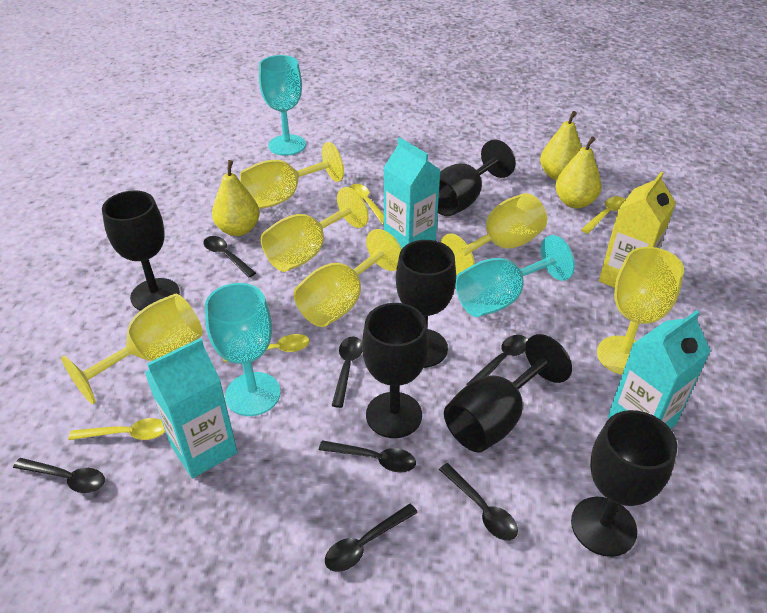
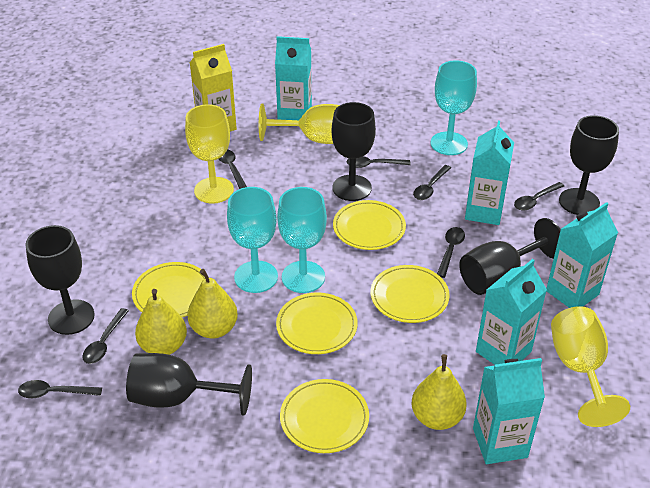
black goblet: [102,190,180,311] [362,303,428,438] [396,240,456,368] [438,139,516,216] [444,334,572,453] [571,410,677,557] = 6 -> [25,225,95,335] [126,353,252,416] [332,102,376,201] [459,218,561,295] [559,115,619,215] = 5
turquoise carton: [145,338,237,478] [384,137,441,248] [608,310,711,429] = 3 -> [275,36,312,120] [465,121,514,225] [473,358,545,464] [476,259,547,365] [546,202,618,308] = 5
yellow goblet: [61,294,203,404] [240,142,344,209] [261,187,369,272] [294,229,402,327] [441,193,547,275] [597,247,684,375] = 6 -> [185,104,234,204] [259,103,340,144] [551,306,630,427] = 3
yellow plate: none = 0 -> [132,262,205,317] [276,293,358,354] [280,379,369,453] [333,200,406,250] [371,265,450,323] = 5
yellow spoon: [68,418,165,440] [223,334,310,362] [350,184,384,225] [581,196,625,234] = 4 -> none = 0

